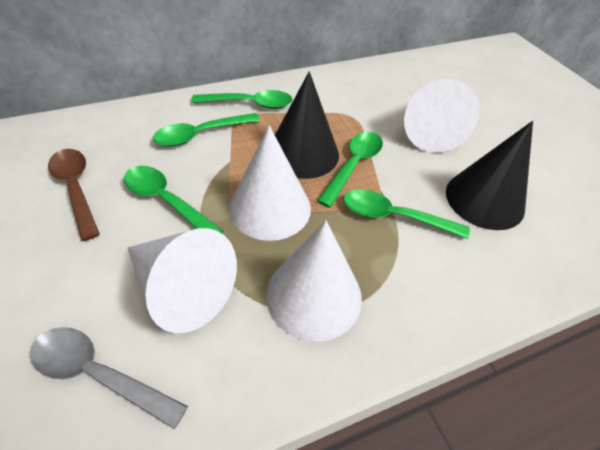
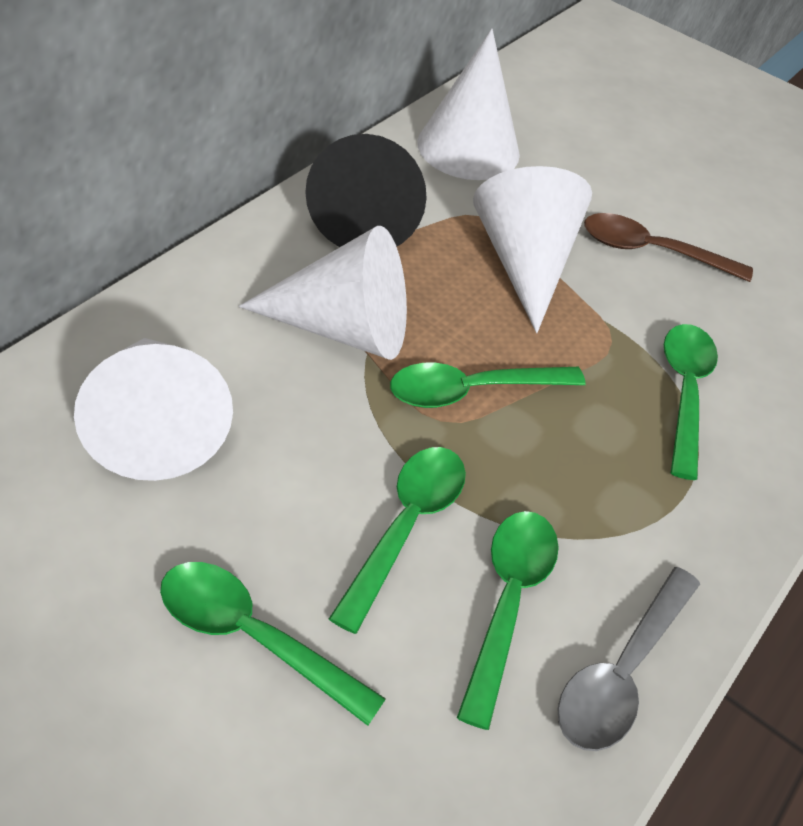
black cone: [275,71,339,179] [446,121,533,230] = 2 -> [305,134,427,247] = 1

